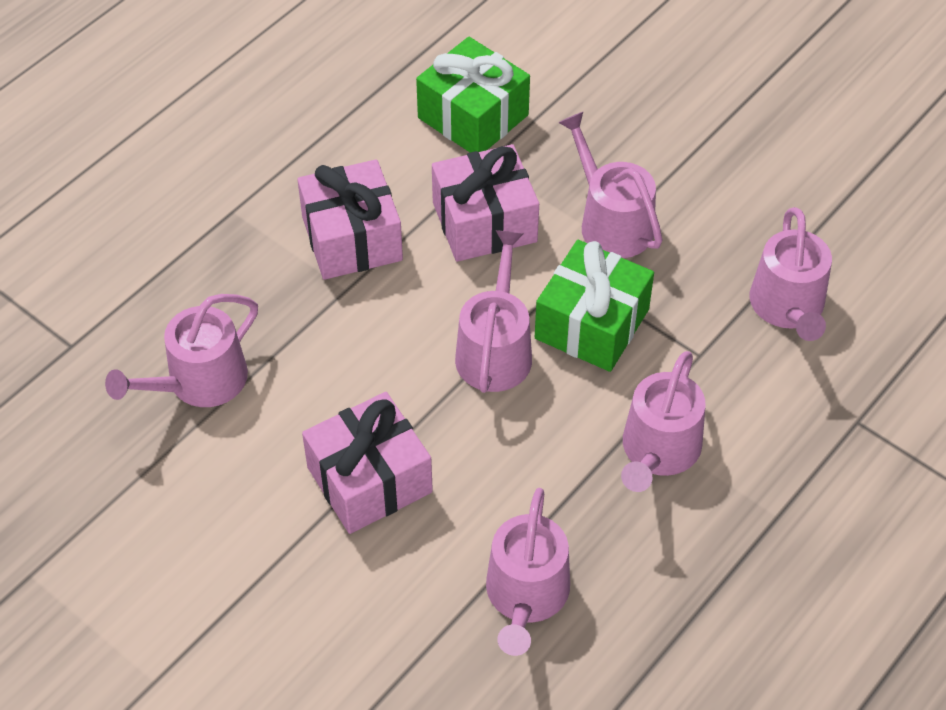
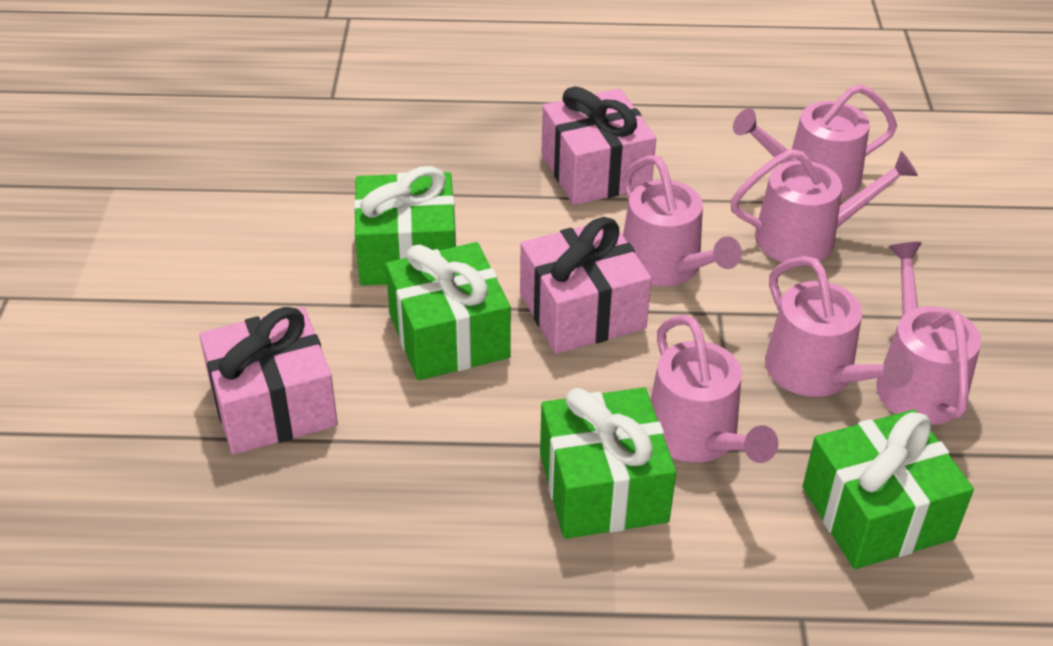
green gift: [416,37,530,153] [535,240,654,372] = 2 -> [354,166,456,286] [386,242,511,380] [540,387,676,539] [802,409,974,569] = 4

